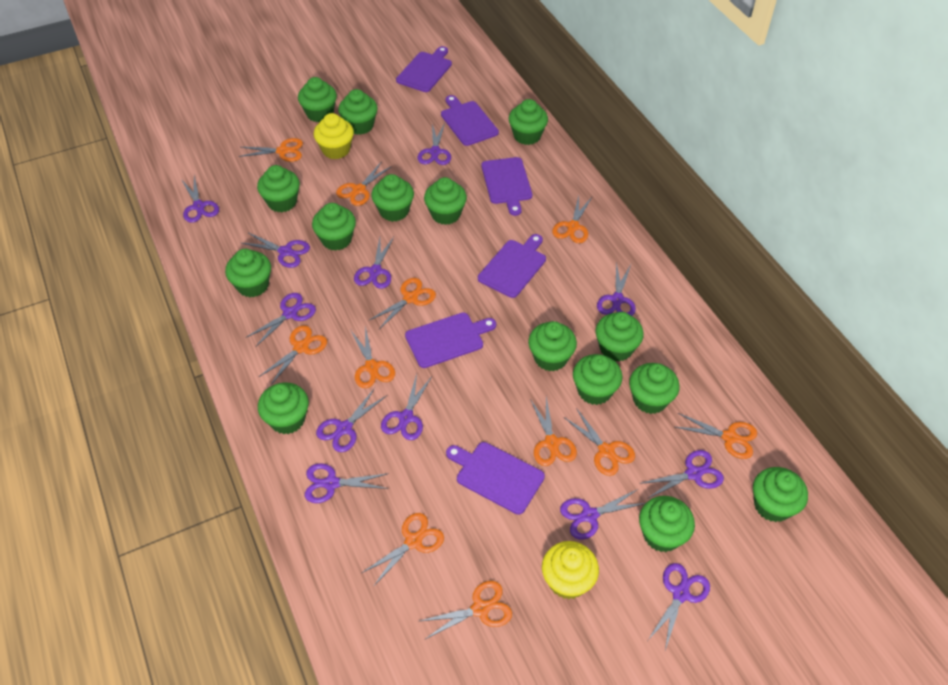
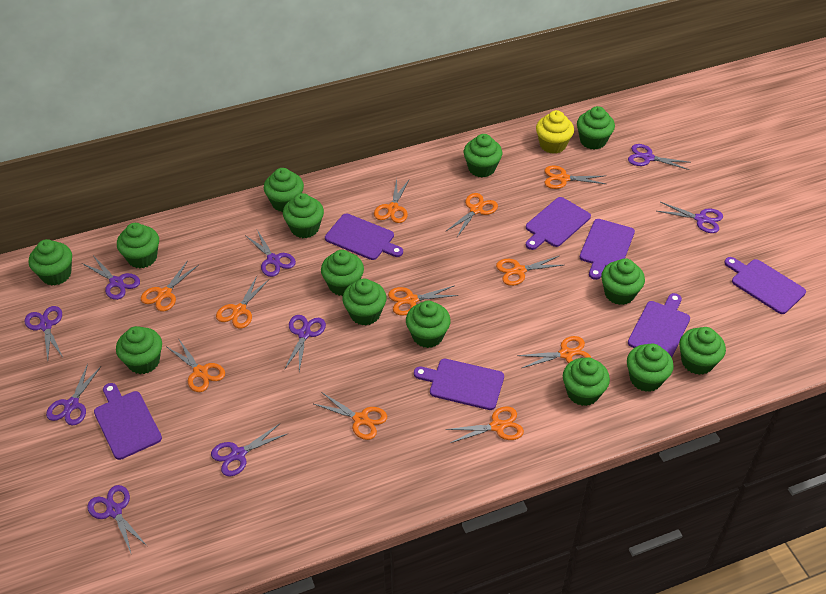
green cupcake: [225,249,271,298] [257,165,300,212] [258,382,309,434] [298,77,337,122] [312,203,356,251] [338,89,378,135] [371,174,414,222] [424,177,467,225] [509,99,548,145] [528,321,577,371] [573,354,623,405] [596,312,644,362] [629,363,680,414] [639,496,695,552] [753,467,808,522] = 15 -> [29,239,72,286] [116,326,162,374] [117,223,159,268] [264,168,304,212] [283,193,324,238] [321,250,364,296] [342,279,386,325] [406,301,451,348] [464,134,502,177] [563,357,610,406] [577,106,615,149] [601,258,645,305] [627,344,674,392] [679,327,726,375] = 14
purple cutting board: [396,46,452,92] [405,312,496,368] [441,95,499,146] [446,442,545,514] [478,234,546,298] [481,157,532,216] = 6 -> [94,383,162,460] [325,214,403,260] [414,359,504,410] [526,197,591,250] [579,219,635,280] [628,293,690,358] [724,257,806,314] = 7
purple scissors: [181,176,219,223] [242,233,310,268] [245,293,316,346] [305,463,389,503] [316,388,386,452] [354,237,394,289] [381,374,432,440] [417,123,451,165] [560,489,646,540] [597,262,636,316] [639,450,724,499] [648,563,710,650] = 12 -> [24,306,63,360] [46,364,101,426] [82,257,140,300] [87,485,147,555] [211,424,287,477] [245,230,296,277] [284,315,326,371] [628,144,691,170] [657,202,723,233] = 9
yellow cupcake: [313,113,354,159] [542,541,599,599] = 2 -> [536,110,574,154] = 1

